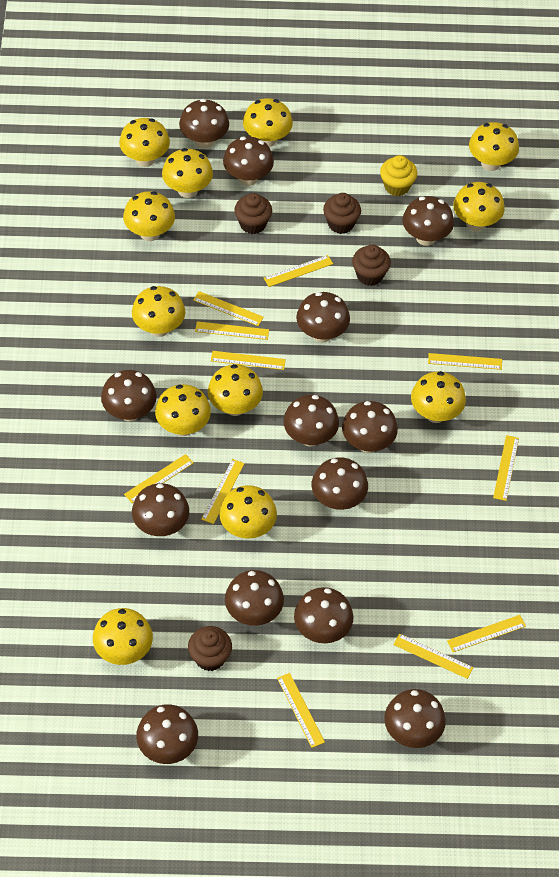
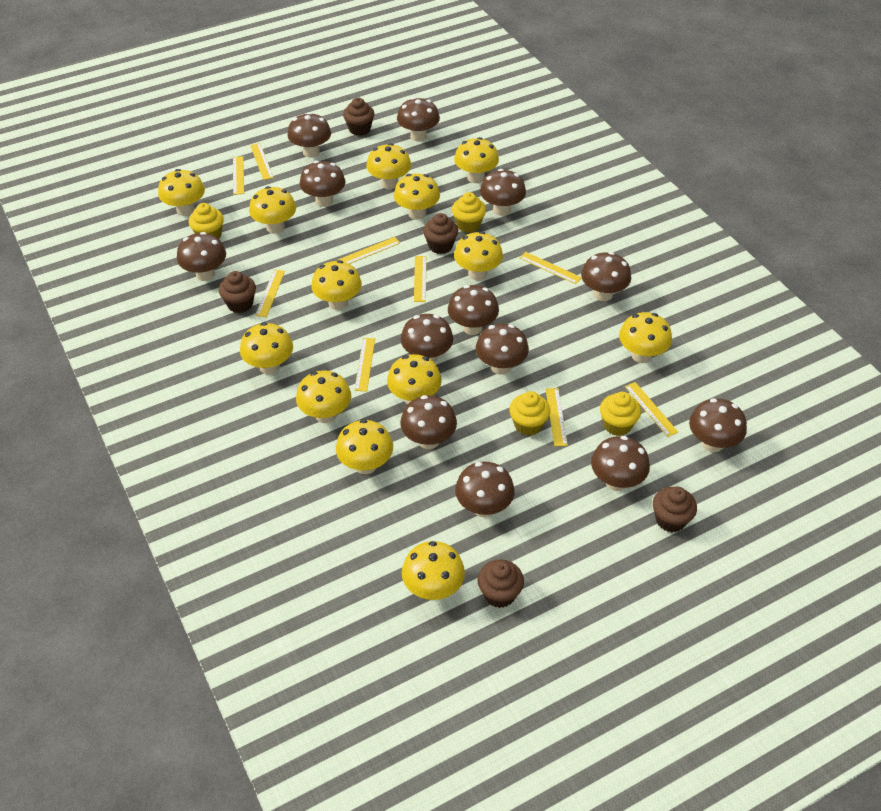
brown cupcake: [188,626,232,671] [234,193,272,234] [323,193,361,234] [352,245,391,286] = 4 -> [219,271,256,313] [343,98,375,136] [423,213,458,254] [478,560,524,608] [653,486,697,533] = 5
yellow cupcake: [380,155,417,196] = 1 -> [189,203,224,239] [452,192,486,233] [509,391,550,436] [600,392,641,436] = 4
yellow mushroom: [93,608,153,665] [119,118,170,167] [123,191,175,241] [132,286,185,337] [155,384,211,436] [162,148,213,198] [208,364,263,416] [219,485,277,539] [243,98,293,147] [411,371,466,423] [453,182,505,231] [469,122,519,171] = 12 -> [158,169,205,216] [240,322,293,375] [249,186,296,234] [296,370,351,423] [311,260,362,310] [336,419,393,474] [366,143,411,189] [387,354,442,405] [394,174,440,220] [402,541,465,600] [454,137,499,183] [454,231,503,280] [619,312,672,363] = 13
yellow ruler: [124,454,194,503] [193,291,264,326] [195,321,269,340] [201,459,245,524] [211,351,286,370] [264,255,333,287] [277,673,325,748] [394,633,473,679] [428,353,502,370] [447,615,526,652] [493,435,519,501] = 11 -> [233,156,244,195] [250,143,274,180] [255,269,285,317] [338,237,400,264] [354,338,375,391] [414,256,426,302] [520,252,582,284] [546,388,568,446] [625,382,678,437] = 9

